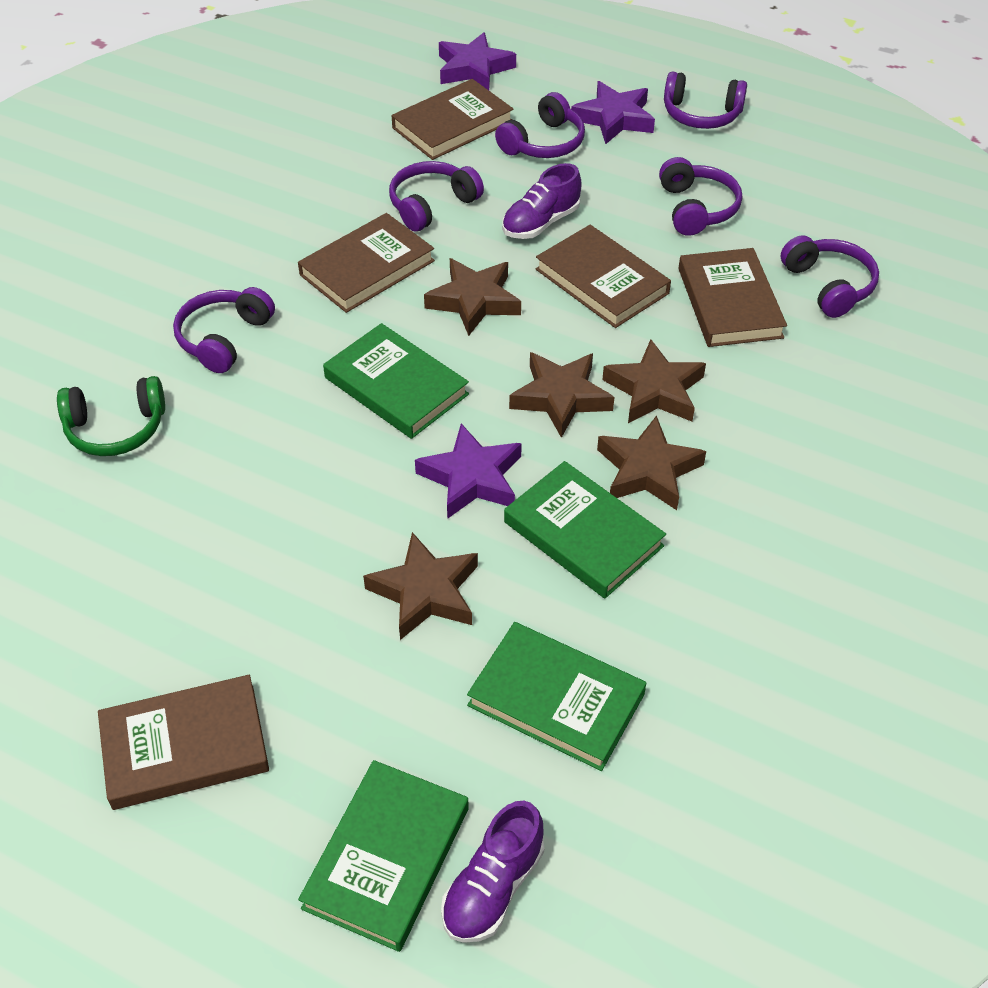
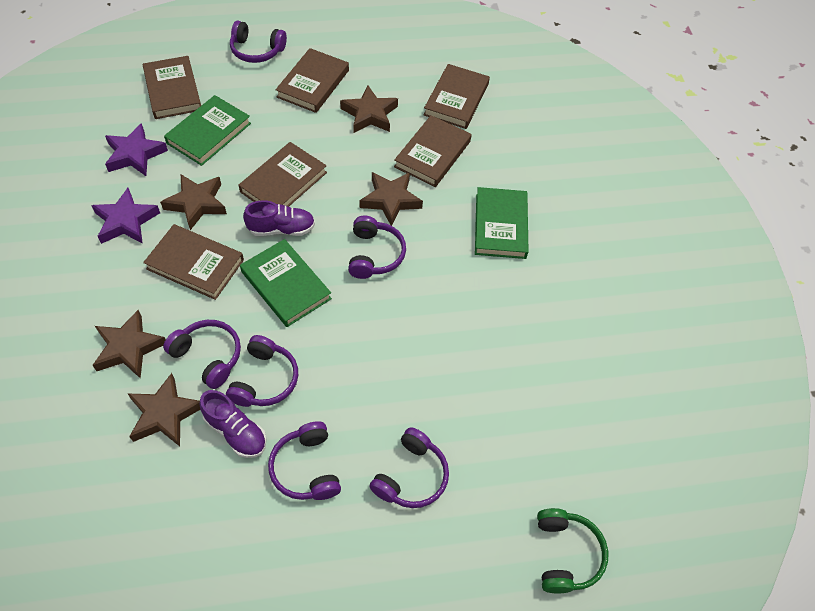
brown book: [98,675,269,810] [298,213,435,313] [391,79,514,160] [536,225,671,328] [678,248,787,347] = 5 -> [143,56,201,119] [143,224,244,300] [238,142,327,207] [275,48,349,113] [394,115,471,187] [424,64,490,129] = 6
green book: [298,760,469,952] [323,323,469,439] [467,622,646,771] [504,461,666,598] = 4 -> [164,95,251,166] [240,239,332,327] [475,187,529,259] = 3
purple star: [415,423,522,519] [439,32,516,90] [571,81,655,144] = 3 -> [91,188,160,244] [105,123,168,176] = 2

